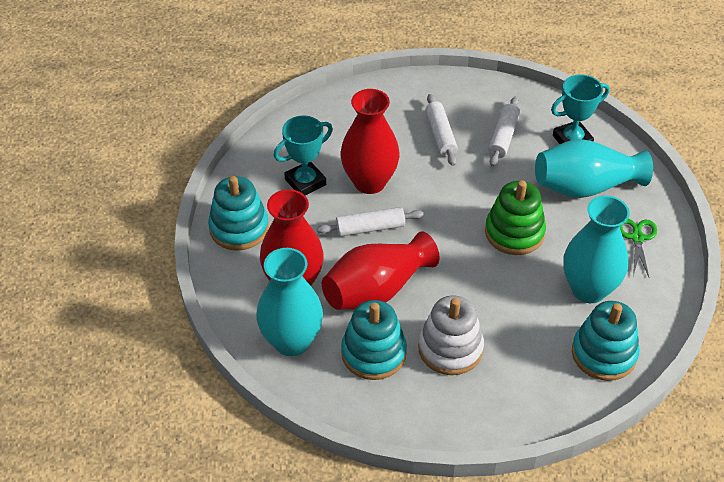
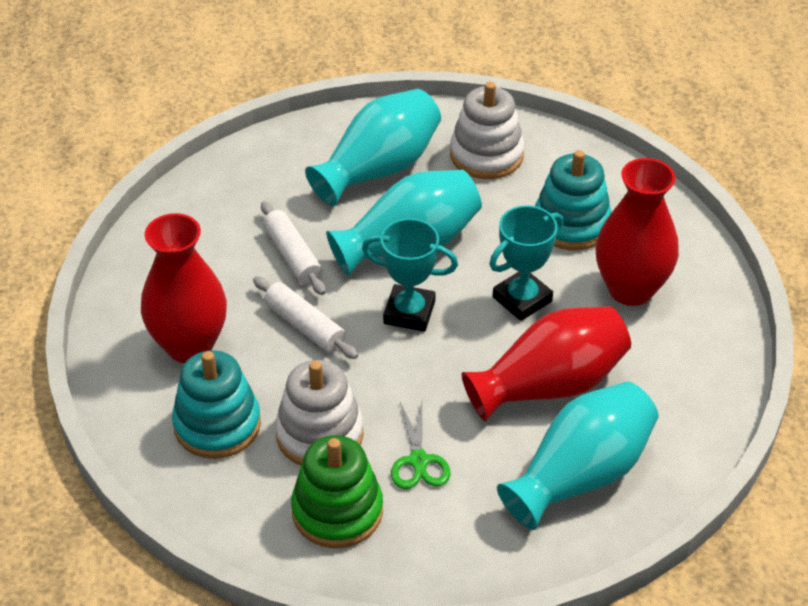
turquoise stacking toy: [208,176,269,251] [341,300,407,380] [572,301,639,381] = 3 -> [172,350,261,459] [535,150,612,250] = 2
white rolling pin: [317,207,424,237] [425,94,458,166] [488,97,520,167] = 3 -> [253,276,358,359] [261,201,326,295] = 2
white stacking toy: [418,296,484,375] = 1 -> [275,360,364,465] [450,82,525,179] = 2

